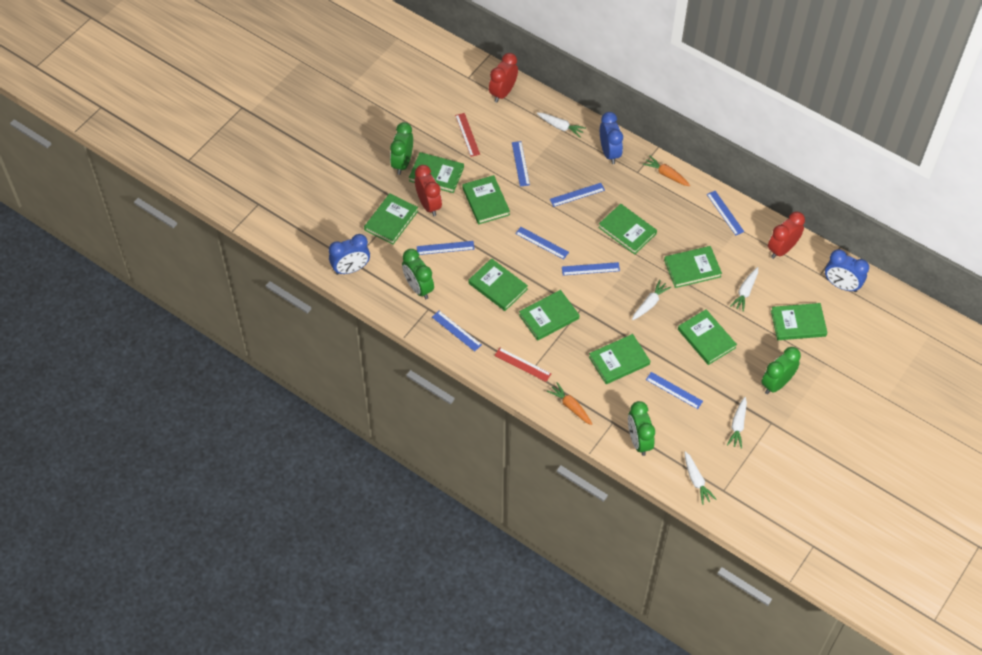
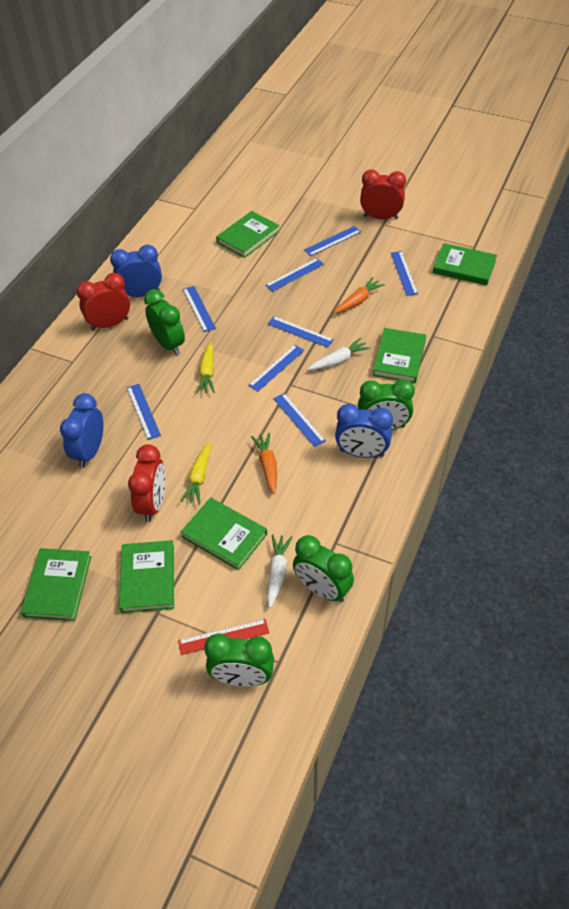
green book: [364,193,418,245] [409,152,464,193] [462,175,510,225] [469,258,528,311] [519,290,579,341] [589,334,650,384] [598,204,657,255] [664,246,722,288] [678,309,737,365] [771,303,828,340] = 10 -> [21,548,91,621] [119,540,174,613] [181,497,267,570] [216,211,280,258] [373,328,426,383] [433,243,497,285] = 6
red ruler: [455,113,480,157] [494,348,551,382] = 2 -> [178,619,269,655] = 1
white carrot: [537,113,586,137] [632,280,671,320] [685,451,716,505] [727,397,747,449] [730,267,758,312] = 5 -> [267,534,292,608] [308,338,371,370] = 2
yellow carrot: none = 0 -> [180,442,211,505] [196,342,215,393] = 2

